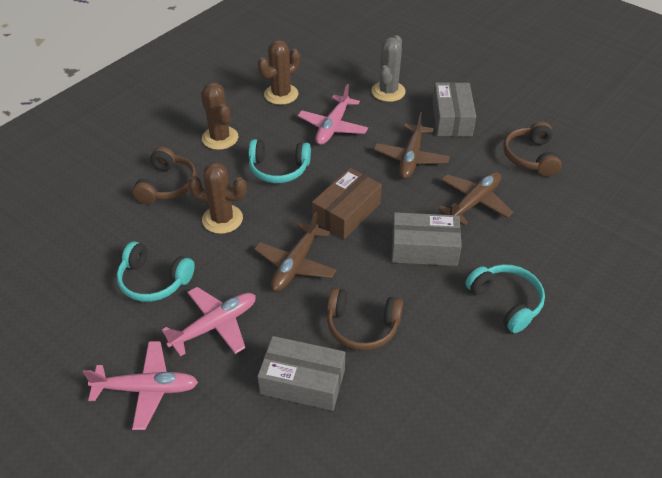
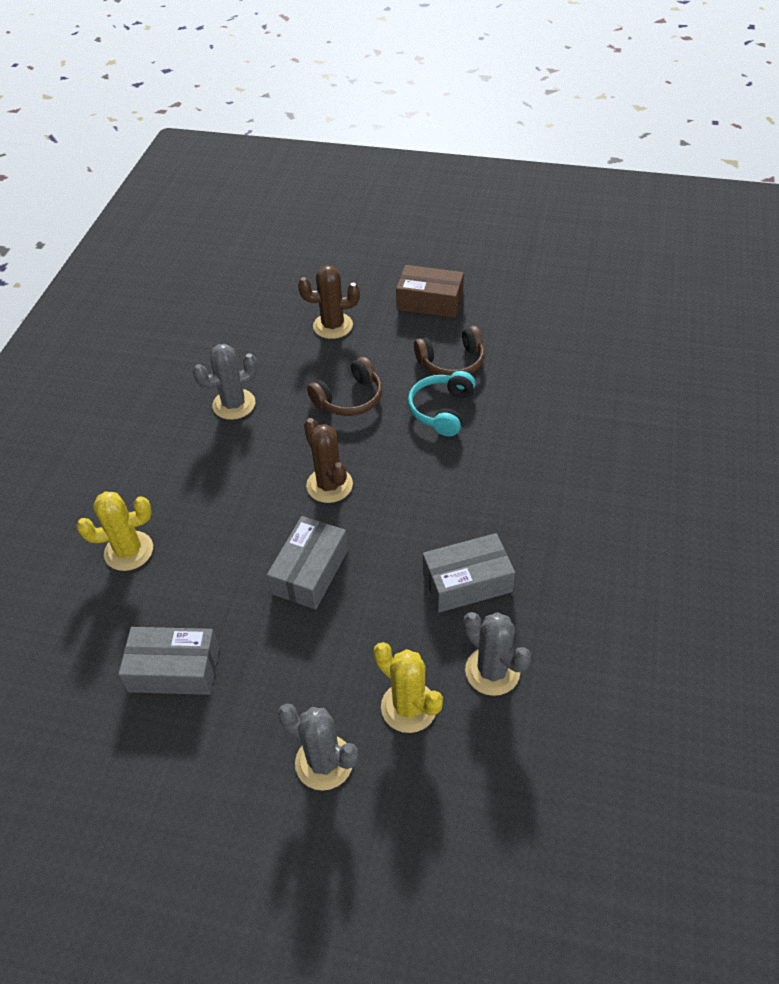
brown cactus: [188,162,247,234] [201,82,238,150] [258,40,300,105] = 3 -> [298,265,360,339] [304,418,353,503] = 2
brown headphones: [132,147,197,204] [327,288,403,351] [503,121,562,176] = 3 -> [307,357,382,416] [414,326,485,376] = 2
brown plane: [254,212,337,291] [374,112,450,179] [438,172,513,226] = 3 -> none = 0
grey cactus: [371,35,406,102] = 1 -> [193,344,258,420] [278,704,358,791] [463,612,531,696] = 3
pink plane: [83,341,198,430] [162,287,256,356] [298,84,368,145] = 3 -> none = 0
turquoise headphones: [117,241,195,302] [249,139,311,183] [465,264,545,333] = 3 -> [408,371,476,436] = 1
yellow cactus: none = 0 -> [77,491,153,571] [374,642,443,733] = 2

